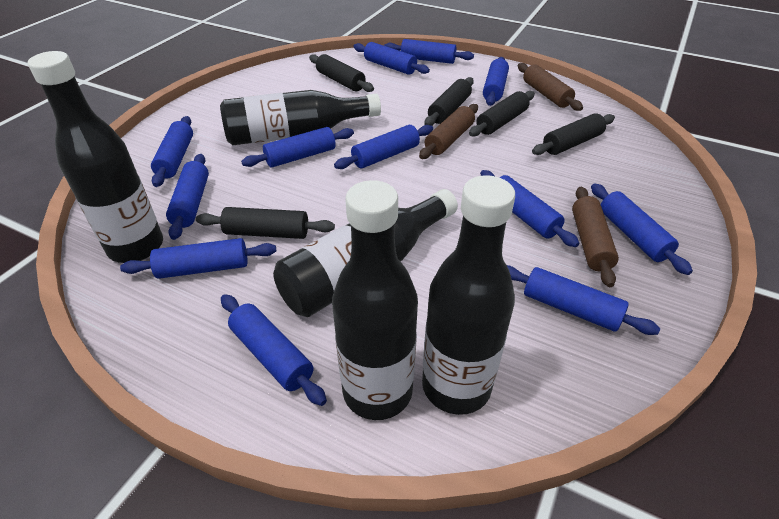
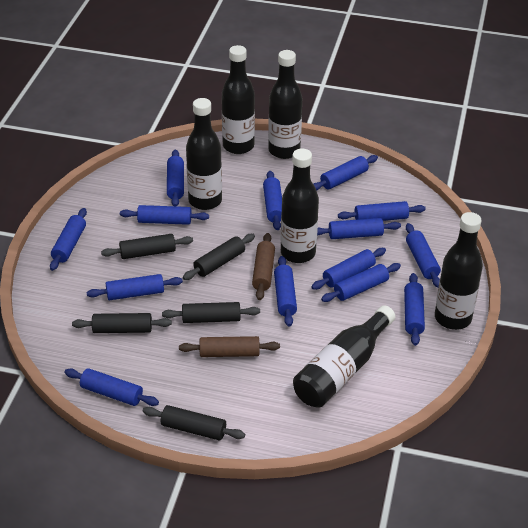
black bottle: [28,51,163,263] [220,90,381,145] [273,189,458,317] [332,180,418,420] [422,175,515,415] = 5 -> [186,98,222,210] [222,45,255,154] [268,50,302,159] [281,149,319,263] [293,305,396,408] [435,212,483,330] = 6
blue rolling pin: [120,238,276,279] [151,116,193,187] [166,154,209,240] [221,294,327,406] [241,127,354,167] [334,125,433,169] [353,42,430,75] [384,39,474,64] [480,170,579,247] [483,57,509,106] [507,265,660,335] [591,184,693,275] = 12 -> [50,208,87,271] [64,368,159,406] [87,274,183,300] [120,205,209,225] [167,150,184,206] [263,171,282,230] [274,256,297,327] [311,248,386,290] [313,155,378,191] [317,218,401,239] [321,263,401,302] [338,201,426,221] [404,273,425,346] [406,223,441,287] = 14
brown rolling pin: [419,104,478,159] [518,63,583,111] [572,187,619,287] = 3 -> [179,336,280,357] [252,233,275,300] = 2

